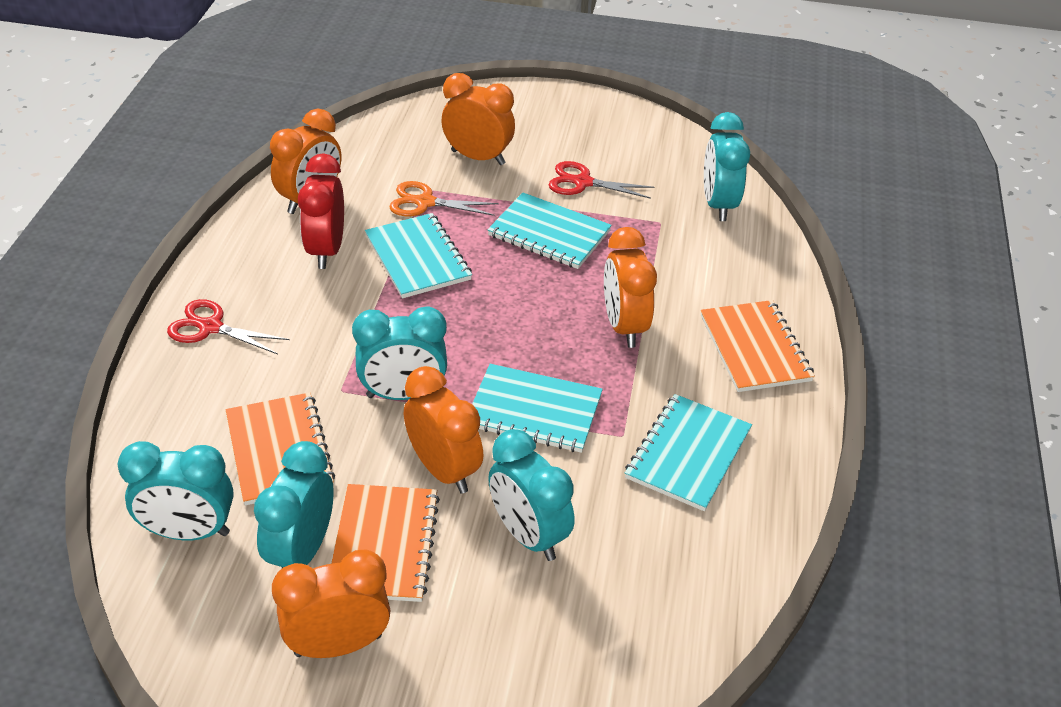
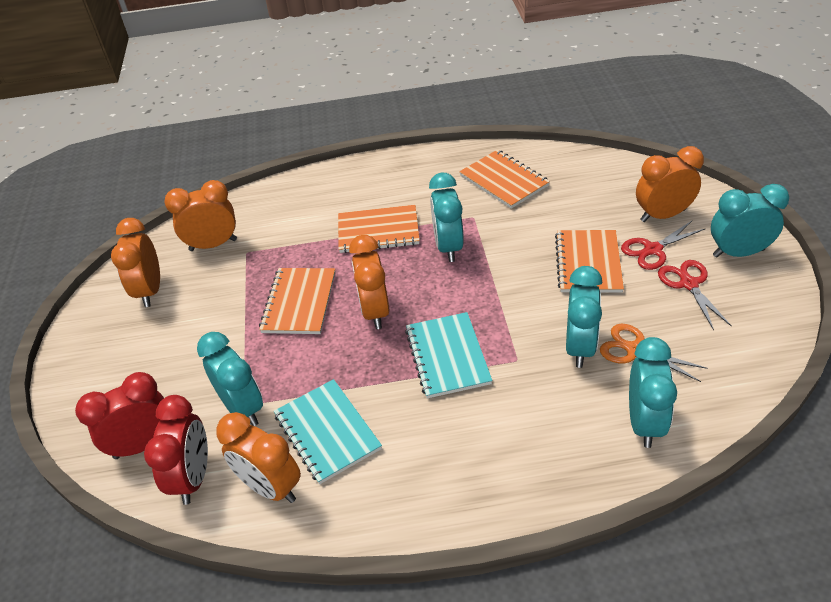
orange notebook: [226,392,335,505] [331,484,440,602] [701,300,815,392] = 3 -> [259,268,335,334] [338,205,420,253] [459,150,550,209] [555,230,624,293] = 4
red clock: [298,153,344,269] = 1 -> [75,372,164,459] [144,395,208,505] = 2
turquoise notebook: [365,213,472,298] [472,364,603,453] [487,193,612,269] [625,394,752,511] = 4 -> [274,379,382,484] [405,312,492,399] = 2

